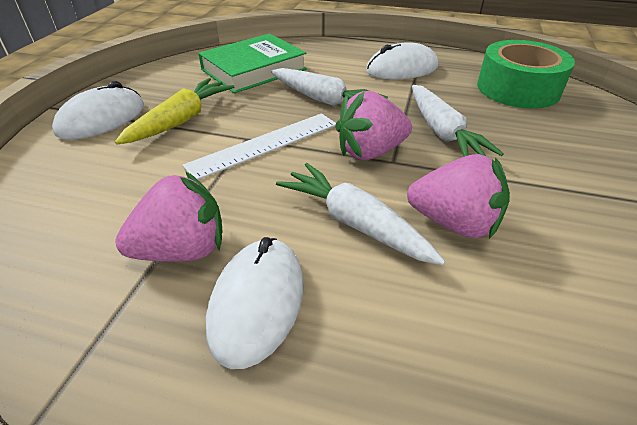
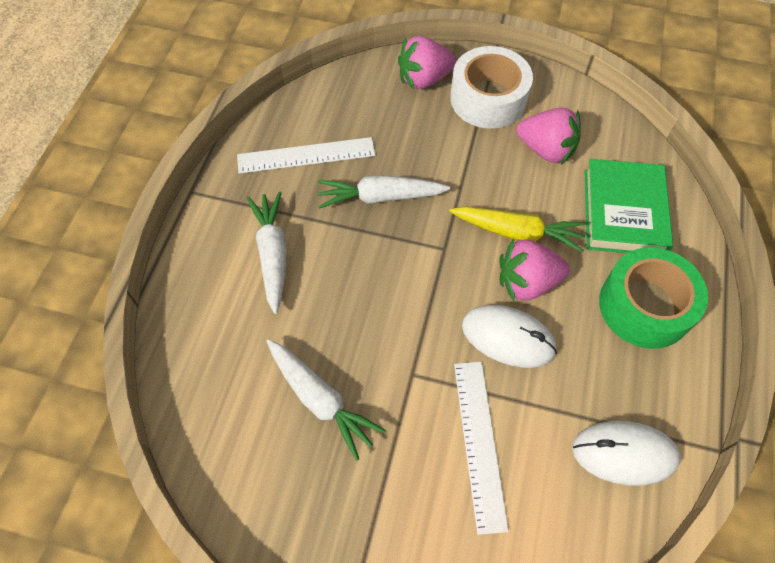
white mouse: [52,81,144,140] [206,237,303,369] [366,42,438,79] = 3 -> [462,305,557,368] [572,421,681,486] = 2
white ruler: [183,113,336,180] = 1 -> [237,137,375,174] [454,362,509,535] = 2
white tape: none = 0 -> [450,46,533,129] = 1

